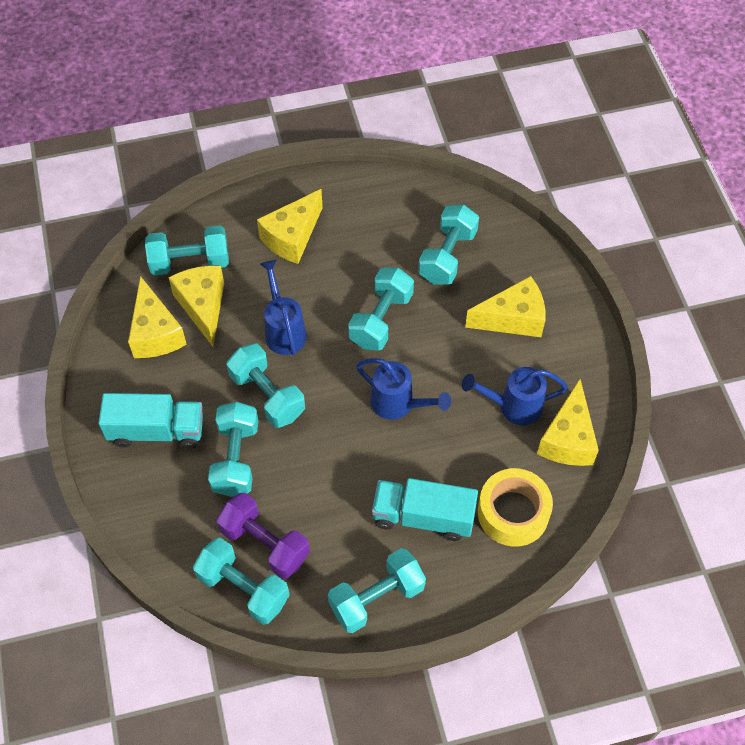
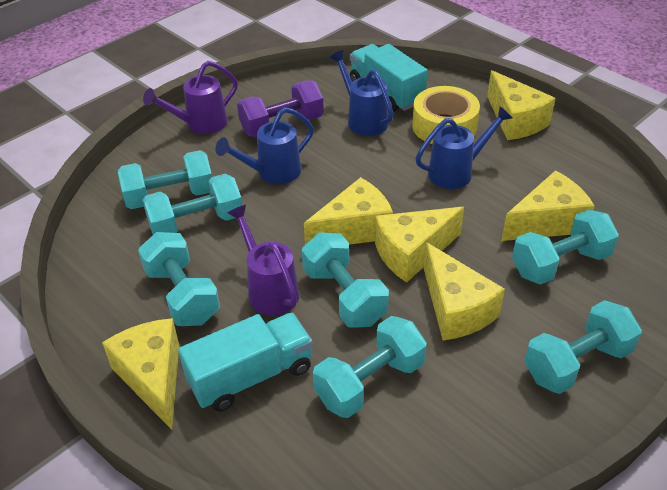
purple watering can: none = 0 -> [143,61,238,134] [228,205,299,315] = 2
yellow cheese: [128,276,187,358] [168,266,224,347] [257,189,323,264] [465,276,546,337] [537,379,599,466] = 5 -> [102,318,179,430] [304,177,393,245] [375,207,464,283] [424,242,505,340] [487,70,556,140] [502,170,595,241] = 6

